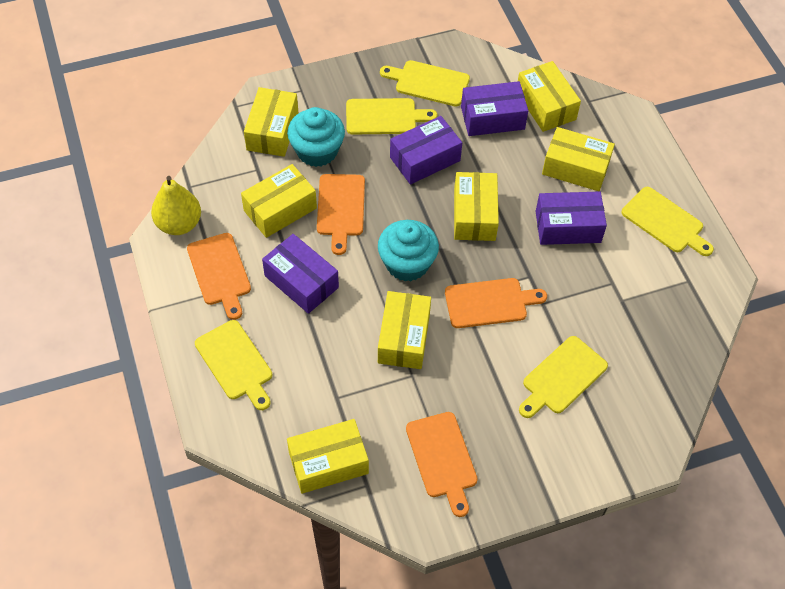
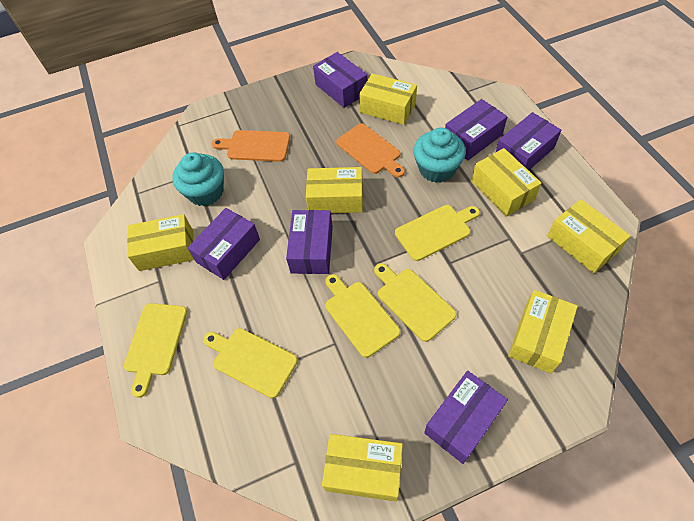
orange cutting board: [187,233,251,320] [317,174,365,255] [406,412,478,517] [445,278,547,328] = 4 -> [212,130,290,162] [336,123,405,178] = 2
purple box: [262,234,339,314] [390,116,462,185] [461,81,528,136] [535,191,607,245] = 4 -> [188,208,260,280] [286,210,333,274] [313,52,368,108] [424,371,508,464] [445,99,508,160] [495,112,561,171] = 6
yellow pear: [151,176,201,235] = 1 -> none = 0

